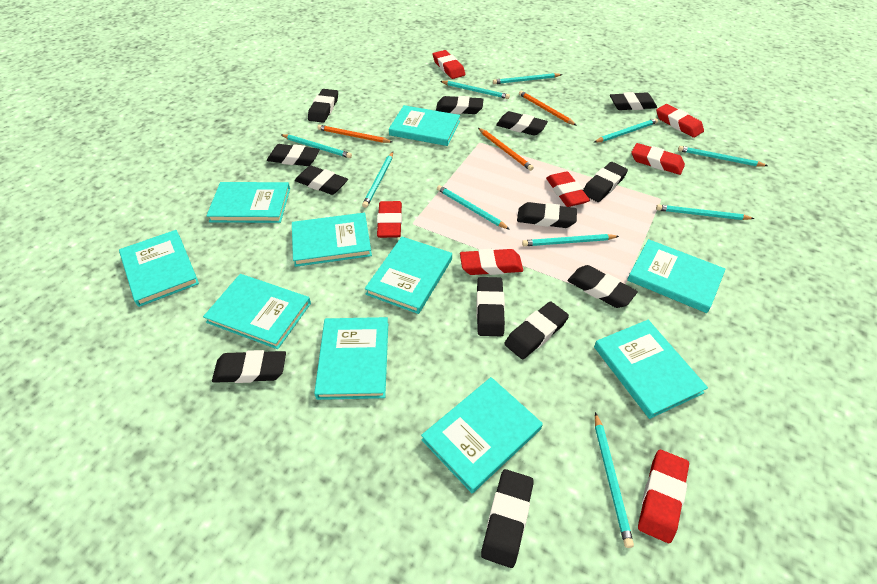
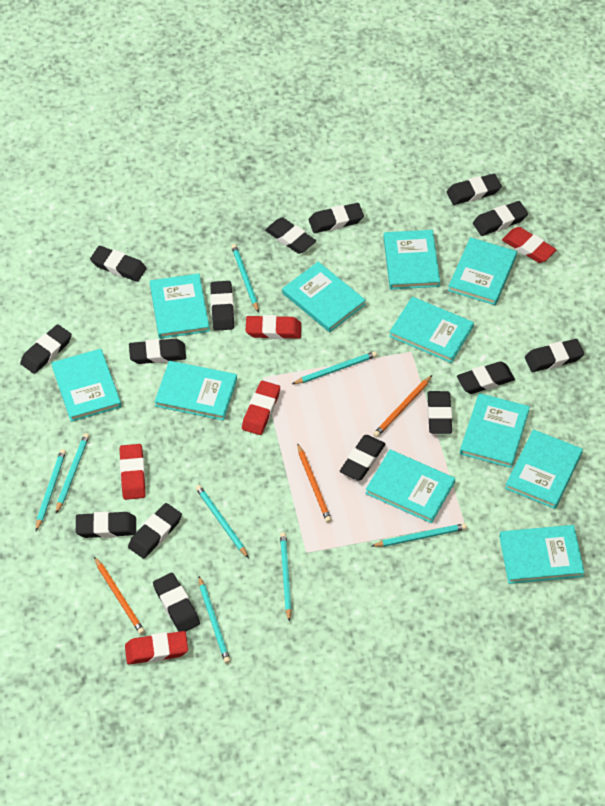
black eraser: [212,350,286,383] [267,144,320,166] [295,165,348,195] [308,89,338,123] [436,96,483,114] [476,277,505,336] [481,469,534,568] [496,111,548,136] [504,301,569,359] [517,202,577,228] [568,265,638,308] [583,162,628,202] [610,92,657,110] = 13 -> [20,324,72,374] [76,511,136,538] [90,246,147,282] [128,503,182,559] [129,338,186,364] [153,573,200,632] [210,281,234,331] [265,217,316,254] [309,203,364,233] [340,435,385,481] [427,391,452,434] [447,174,502,205] [457,361,515,394] [473,201,528,236] [525,339,584,372] = 15
red eraser: [377,201,402,238] [433,50,465,79] [460,249,523,275] [546,171,590,207] [631,143,685,175] [638,450,689,543] [656,104,704,138] = 7 -> [120,444,146,500] [125,631,188,665] [242,381,280,435] [246,315,301,339] [502,227,557,263] = 5
turquoise book: [119,230,199,307] [203,274,311,349] [206,182,290,223] [292,213,372,267] [314,317,388,400] [365,237,452,314] [389,105,460,146] [421,377,543,493] [594,320,708,419] [627,239,726,313] = 10 -> [51,349,121,422] [150,274,210,339] [154,361,237,420] [282,262,366,332] [365,450,455,523] [383,230,440,289] [389,297,474,363] [448,237,517,305] [460,393,530,468] [499,525,585,584] [505,429,583,509] = 11
turquoise pencil: [281,134,352,158] [362,152,393,208] [437,185,510,230] [440,81,510,99] [493,73,562,84] [522,234,619,246] [594,118,658,143] [595,412,634,548] [656,204,755,220] [678,146,768,166] = 10 -> [36,449,66,531] [56,433,89,513] [196,485,249,558] [199,576,230,664] [231,244,259,313] [280,532,292,622] [292,351,377,384] [372,523,467,547] = 8

